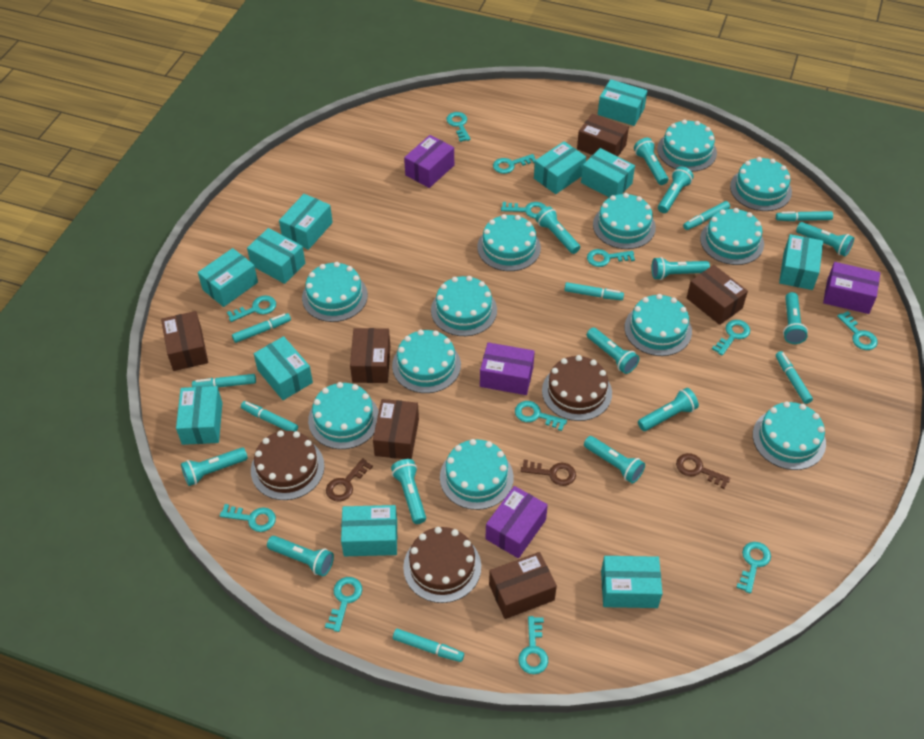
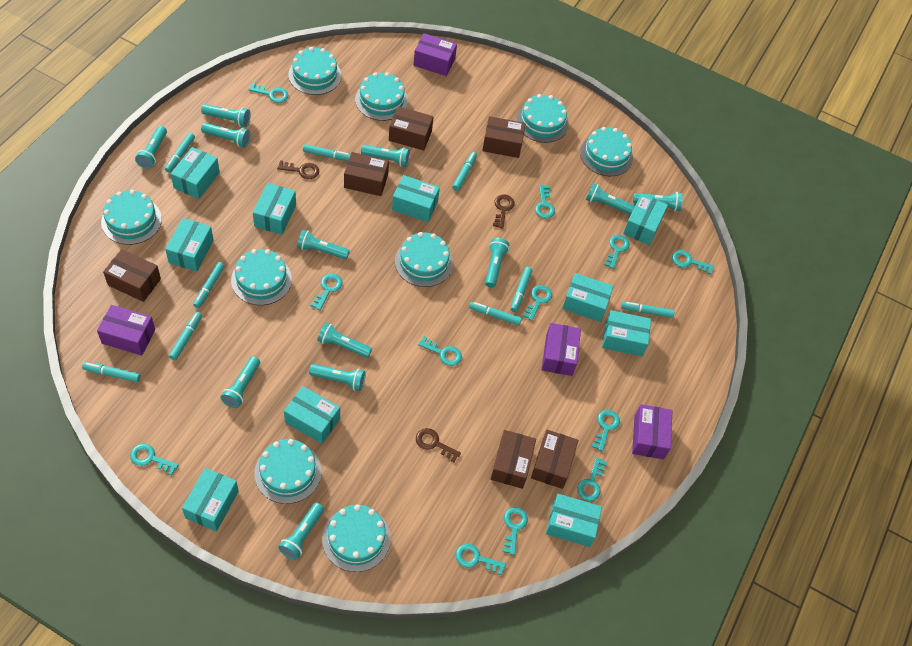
brown cake: [251,430,325,500] [403,527,481,603] [542,355,612,421] = 3 -> none = 0
turquoise box: [176,386,222,445] [198,248,258,307] [247,228,305,284] [254,336,313,400] [279,194,333,250] [341,505,397,556] [534,141,586,194] [581,148,635,198] [598,79,647,126] [601,556,663,608] [779,234,823,290] = 11 -> [165,218,214,272] [171,147,220,199] [182,468,239,531] [253,183,296,235] [284,386,340,444] [392,175,440,222] [546,494,602,547] [562,273,614,322] [602,310,651,356] [623,194,668,245] = 10
turquoise cake: [302,262,368,322] [308,382,379,449] [392,330,461,393] [431,276,497,336] [440,439,514,510] [477,214,541,271] [593,193,656,249] [625,294,692,356] [657,119,717,172] [700,208,764,265] [730,157,792,211] [753,401,826,470] = 12 -> [101,190,162,245] [231,249,292,305] [254,439,321,504] [288,47,341,95] [322,504,391,572] [355,72,408,121] [395,232,453,287] [516,94,569,143] [580,127,633,176] = 9
turquoise marker: [192,374,256,387] [232,313,291,343] [241,401,298,431] [393,629,464,662] [564,282,624,300] [683,201,730,230] [776,211,833,221] [776,351,813,404] = 8 -> [82,362,140,382] [165,133,195,173] [169,312,202,360] [193,262,225,308] [303,144,351,161] [452,152,477,191] [469,302,522,325] [511,267,532,312] [621,302,674,318] = 9

